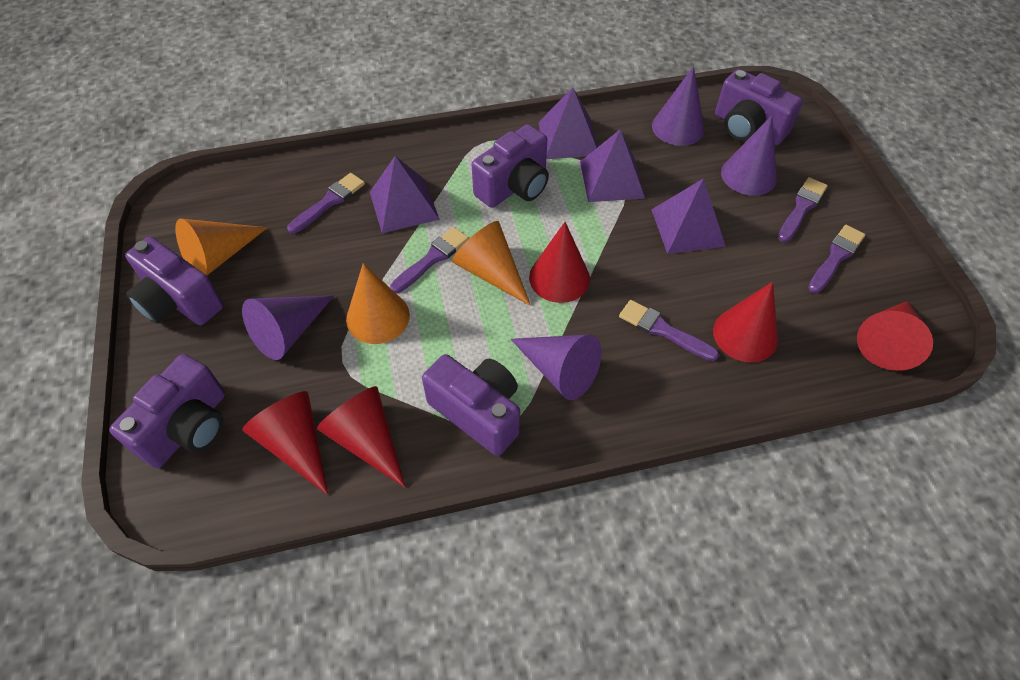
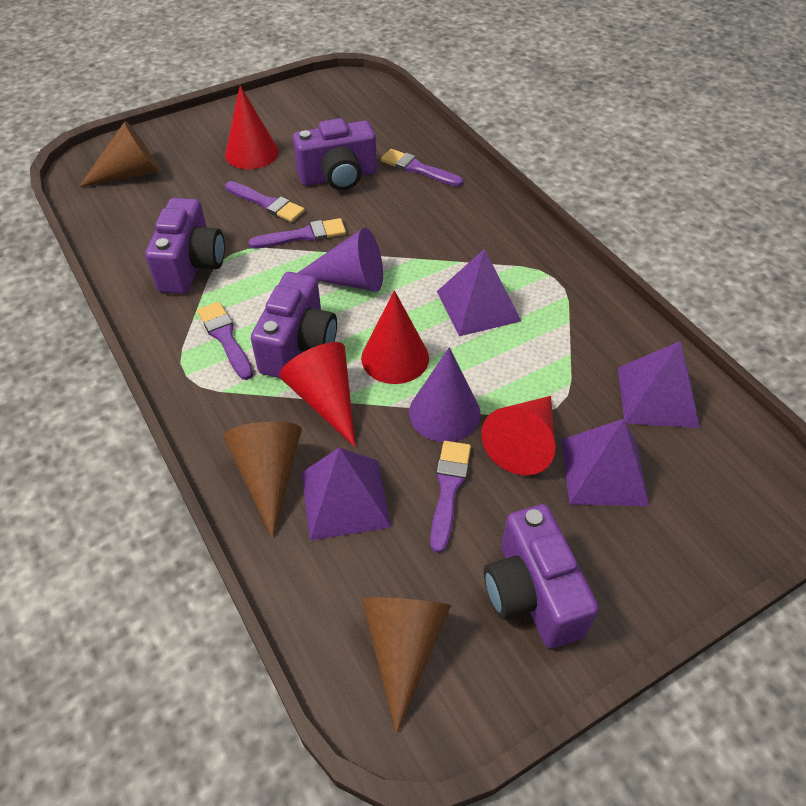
brown cone: none = 0 -> [79,121,160,187] [224,421,302,538] [362,597,451,734] = 3
orange cone: [175,219,268,275] [346,263,410,344] [452,221,531,306] = 3 -> none = 0
purple camera: [109,354,225,468] [125,236,224,325] [422,354,520,456] [472,124,549,208] [715,69,803,145] = 5 -> [145,198,225,294] [251,272,337,378] [293,118,377,190] [484,504,599,649] = 4
purple cone: [242,295,334,360] [511,334,602,400] [652,66,704,146] [721,115,777,196] = 4 -> [298,228,383,292] [409,347,481,442] = 2
red cone: [242,391,328,495] [317,386,405,488] [529,222,590,303] [713,282,778,363] [857,301,933,371] = 5 -> [225,86,279,169] [279,342,356,447] [361,290,429,384] [481,396,555,475] = 4

